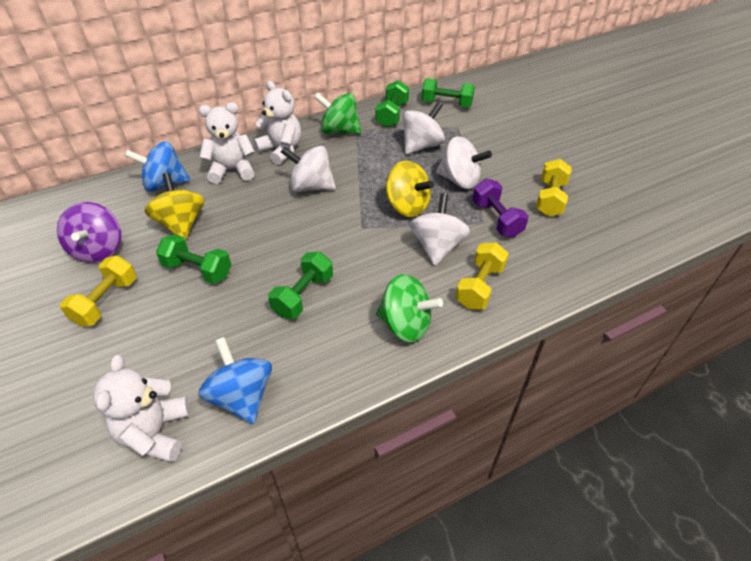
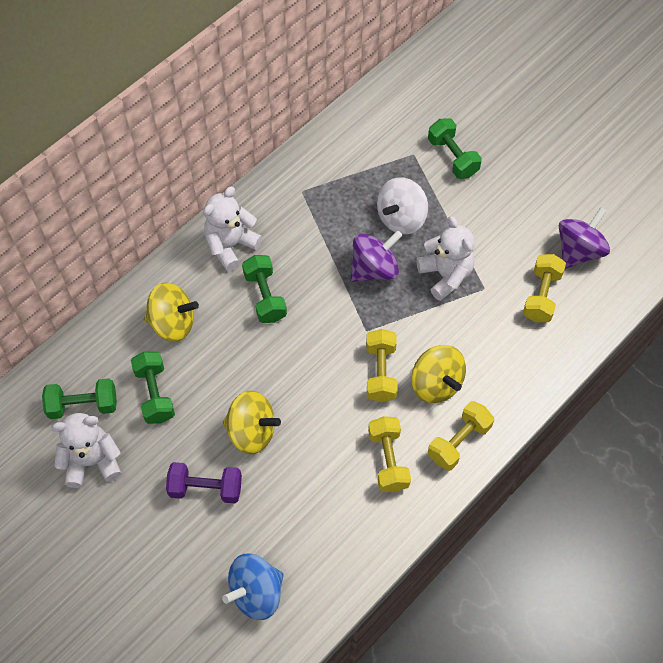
blue spinning top: [125,141,190,192] [198,337,272,424] = 2 -> [222,553,284,620] = 1
green spinning top: [314,92,362,134] [376,274,443,343] = 2 -> none = 0
purple spinning top: [57,202,121,263] = 1 -> [351,230,403,282] [559,207,610,268] = 2
white spinning top: [281,146,336,192] [402,102,445,154] [410,193,470,266] [437,137,492,189] = 4 -> [377,177,428,235] = 1
yellow dumbbell: [60,256,137,326] [456,242,509,309] [536,159,572,216] = 3 -> [366,329,398,402] [368,416,411,492] [428,401,494,471] [523,254,566,322] = 4
yellow spinning top: [144,173,204,240] [386,161,434,217] = 2 -> [144,282,199,342] [223,391,281,454] [411,345,466,403] = 3

